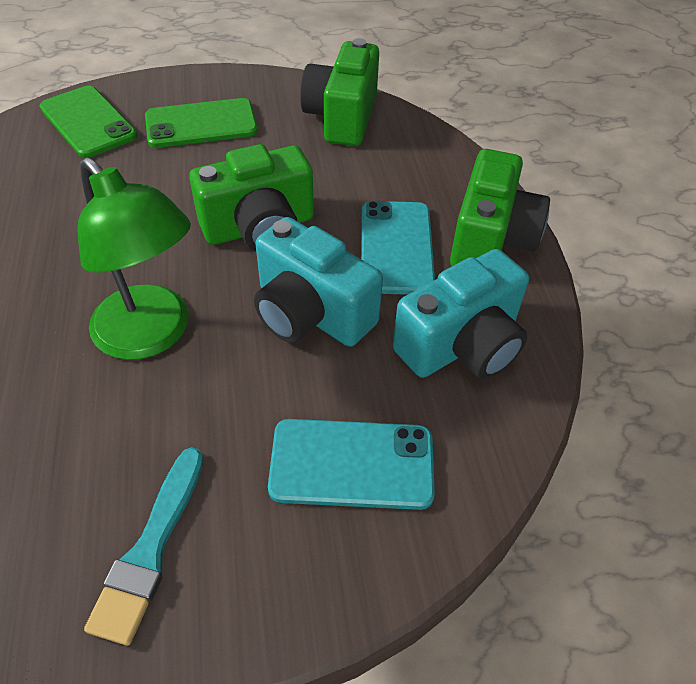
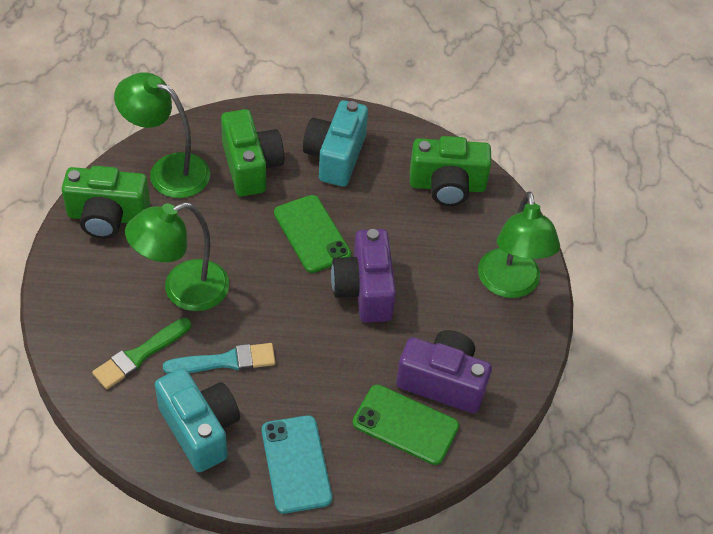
green brush: none = 0 -> [92,318,191,389] = 1
green lamp: [77,157,191,360] = 1 -> [114,72,210,198] [125,202,229,311] [478,191,560,298] = 3
purple camera: none = 0 -> [331,229,396,322] [396,330,492,413] = 2
turquoise phone: [268,419,435,510] [361,201,435,295] = 2 -> [262,415,332,514] = 1

